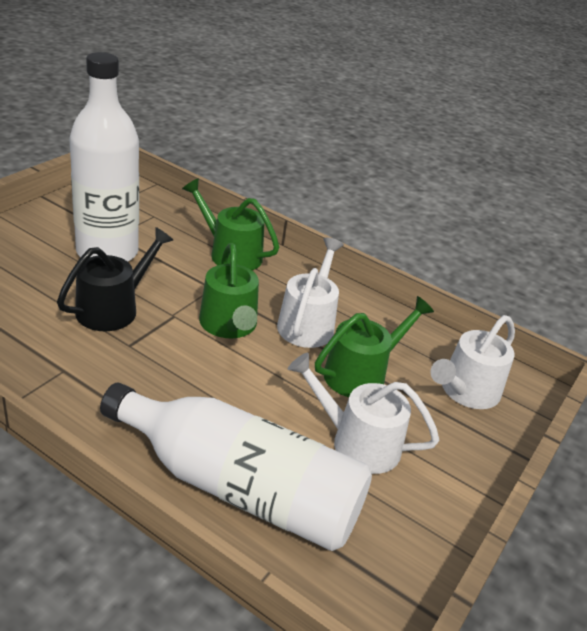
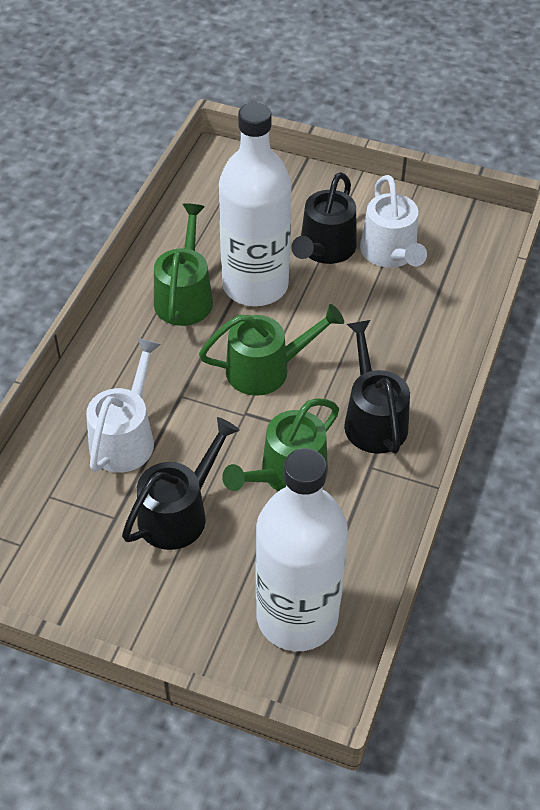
black watering can: [57,227,173,331] = 1 -> [122,417,240,550] [291,172,357,264] [344,320,410,454] = 3
white watering can: [277,238,344,348] [288,353,439,474] [431,315,515,409] = 3 -> [86,338,161,473] [360,175,427,268] = 2

